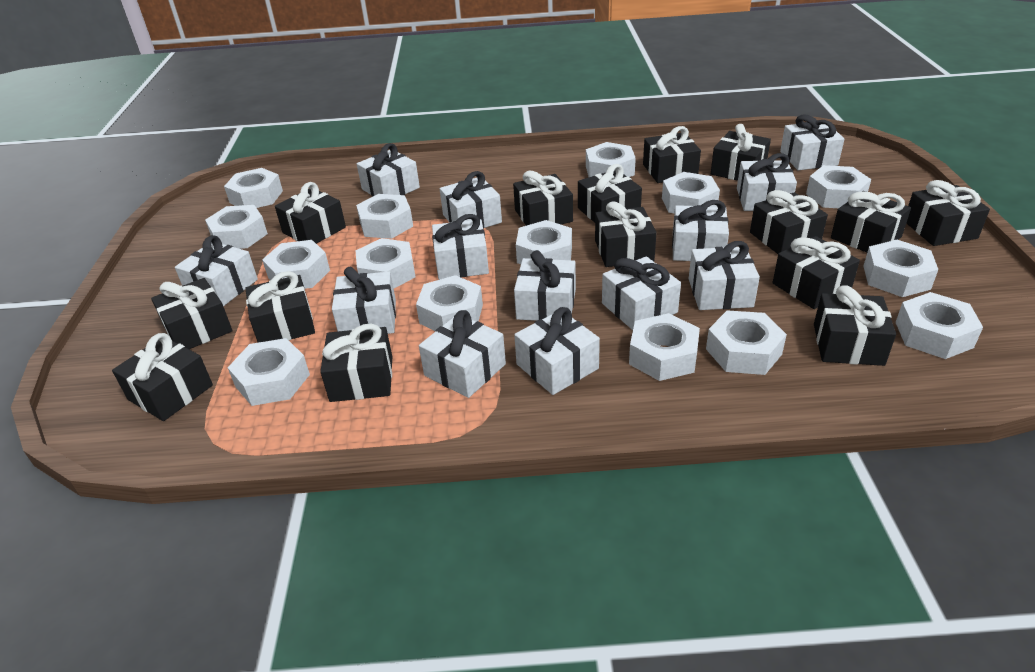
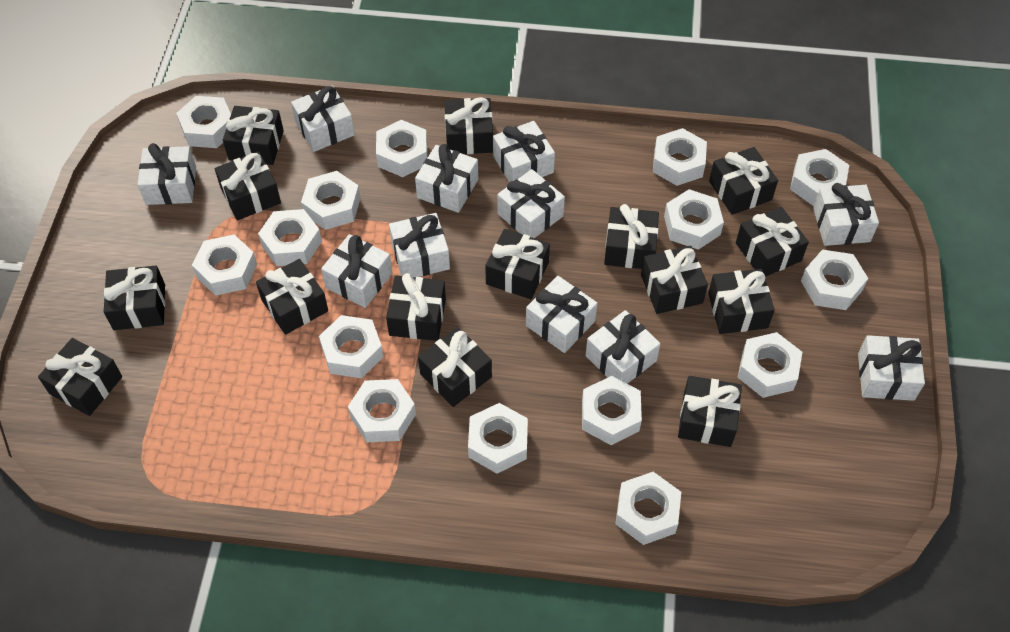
white gift: [175,235,258,306] [332,267,396,334] [357,143,420,196] [419,310,506,398] [432,214,489,280] [440,171,502,229] [514,250,576,321] [514,307,600,395] [602,256,681,330] [672,200,729,261] [689,241,760,310] [737,153,797,211] [780,115,845,170] = 13 -> [137,143,196,205] [291,85,355,152] [321,234,393,308] [389,213,450,277] [415,144,478,213] [493,121,555,182] [497,169,565,238] [526,276,597,353] [585,310,660,384] [813,183,879,246] [858,335,925,401] = 11

